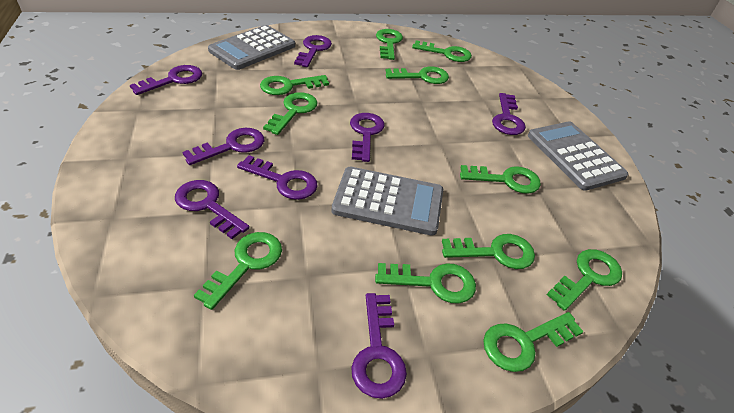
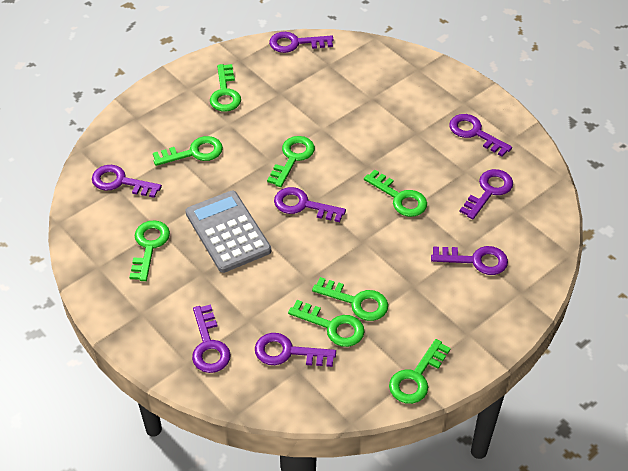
green key: [194,232,282,310] [260,75,329,95] [263,92,317,135] [375,263,476,304] [376,29,403,60] [386,67,449,84] [412,40,472,62] [442,234,535,269] [460,165,541,194] [483,312,584,372] [547,249,622,311] = 11 -> [130,220,170,281] [153,136,223,166] [210,64,241,111] [267,136,315,187] [288,300,365,347] [312,277,388,321] [364,170,427,217] [389,339,451,404] = 8
grey calculator: [208,25,295,70] [331,167,444,236] [528,121,628,191] = 3 -> [185,191,271,273] = 1

